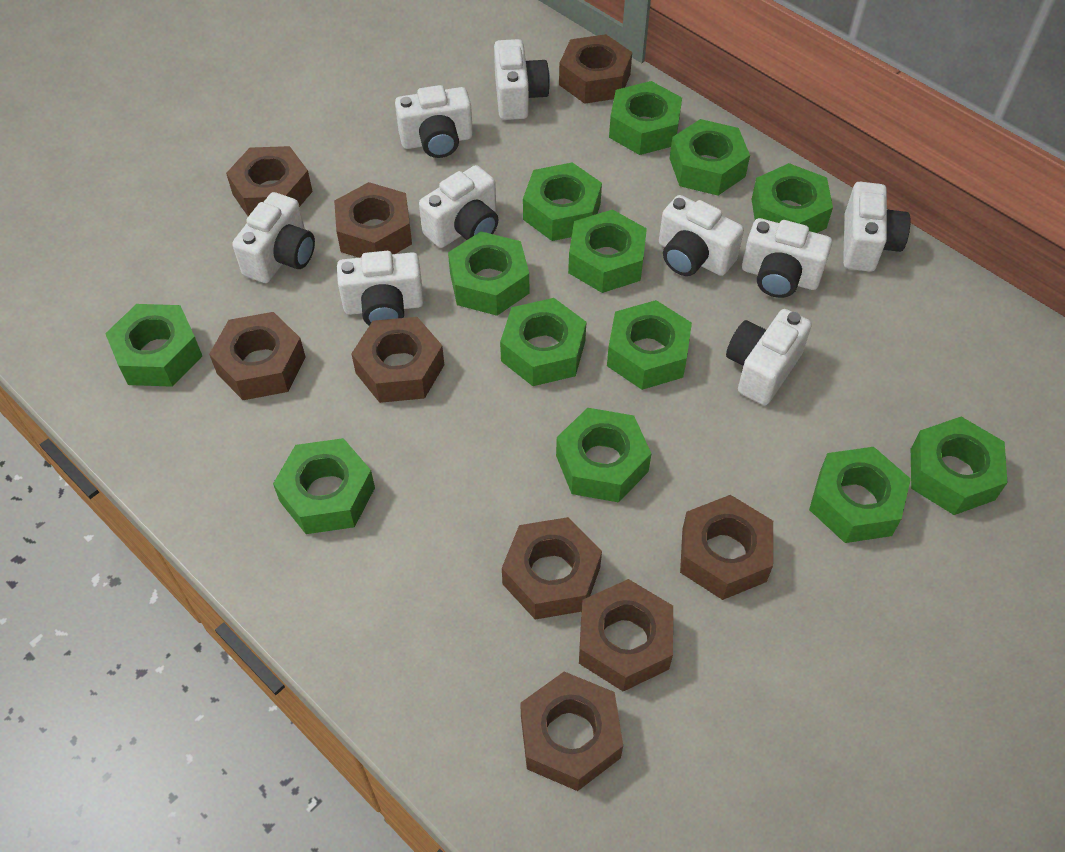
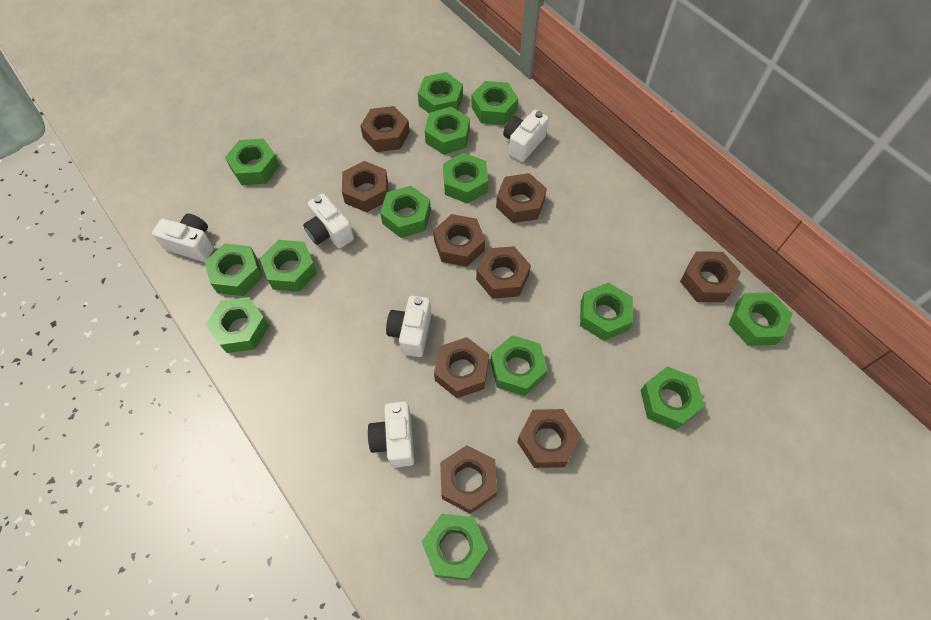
green nut: [105,304,202,387] [273,438,375,534] [448,231,529,316] [500,298,586,386] [523,162,602,241] [556,408,651,502] [568,209,647,293] [607,300,692,390] [609,81,682,155] [669,119,750,196] [752,163,833,233] [809,447,911,543] [911,417,1008,515] = 13 -> [204,243,263,296] [206,297,269,353] [225,139,279,185] [260,240,317,292] [380,186,431,238] [418,72,463,113] [422,514,488,580] [425,107,470,155] [443,153,488,204] [471,81,518,125] [490,335,548,396] [580,282,633,341] [640,366,705,430] [729,292,793,346] = 14
white camera: [232,192,315,283] [337,251,424,326] [395,85,473,158] [419,165,499,248] [494,39,550,120] [659,195,744,276] [726,309,812,405] [742,218,832,298] [843,182,911,272] = 9 -> [152,214,214,262] [303,193,354,248] [368,402,414,468] [386,296,431,357] [503,110,549,162] = 5

